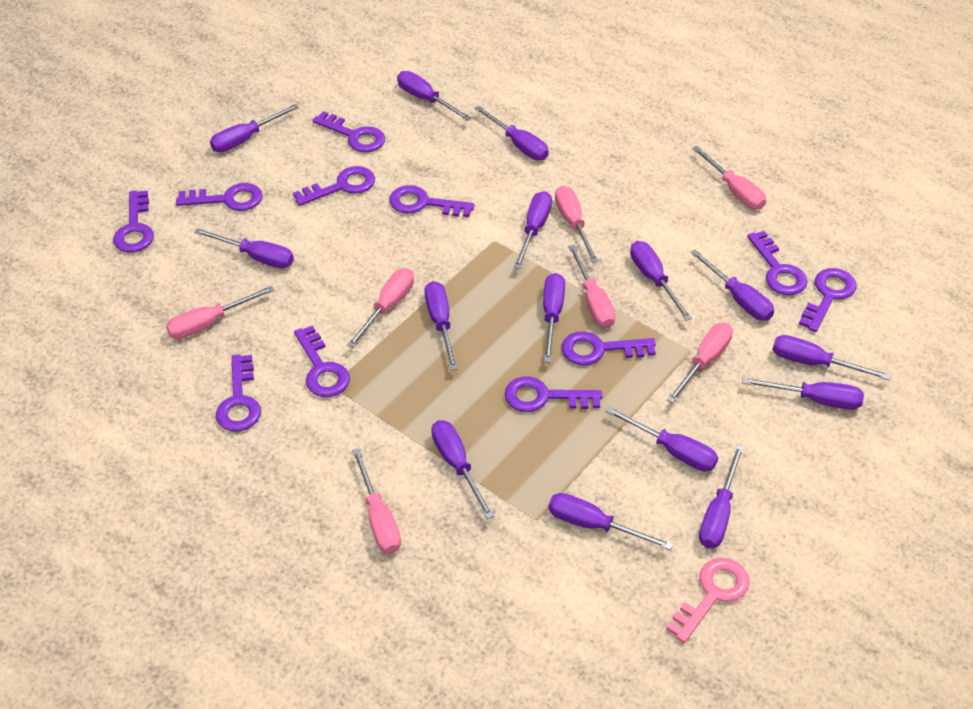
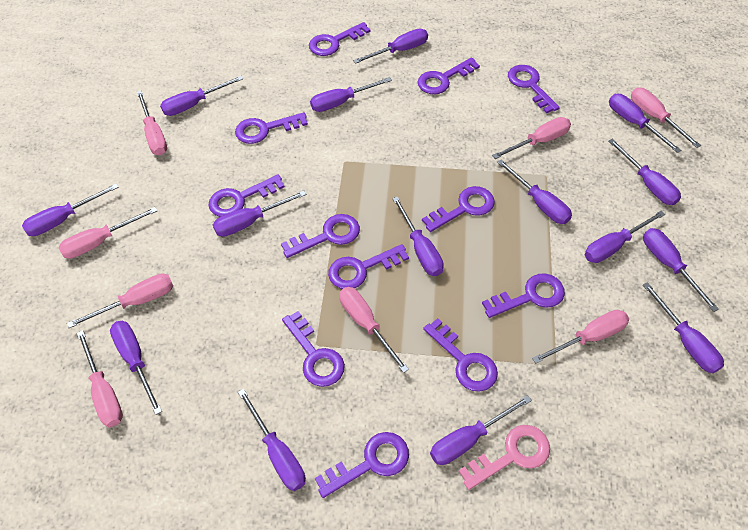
pink screwdriver: [166,286,274,339] [347,268,414,348] [352,449,401,554] [555,186,599,263] [569,245,616,328] [667,323,733,403] [692,146,766,210] = 7 -> [59,207,157,259] [67,274,173,328] [77,330,123,427] [137,91,167,155] [339,287,409,373] [492,117,571,159] [532,310,629,364] [631,87,701,148] = 8
purple key: [113,191,154,252] [176,183,263,211] [216,354,261,432] [293,166,375,206] [294,325,350,397] [312,111,385,153] [389,185,475,217] [505,376,602,412] [562,331,656,365] [747,231,808,295] [799,268,857,332] = 11 -> [209,174,285,217] [235,112,308,144] [281,214,360,258] [282,311,345,387] [309,22,370,56] [315,432,409,498] [328,244,409,289] [418,57,480,94] [422,186,495,232] [423,318,498,392] [482,273,565,318] [508,65,560,113] = 12

